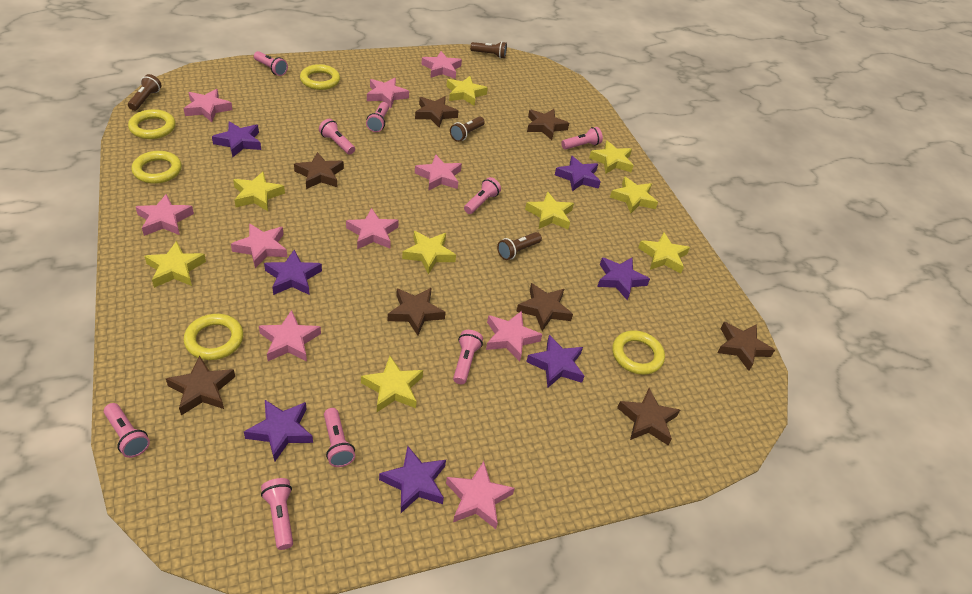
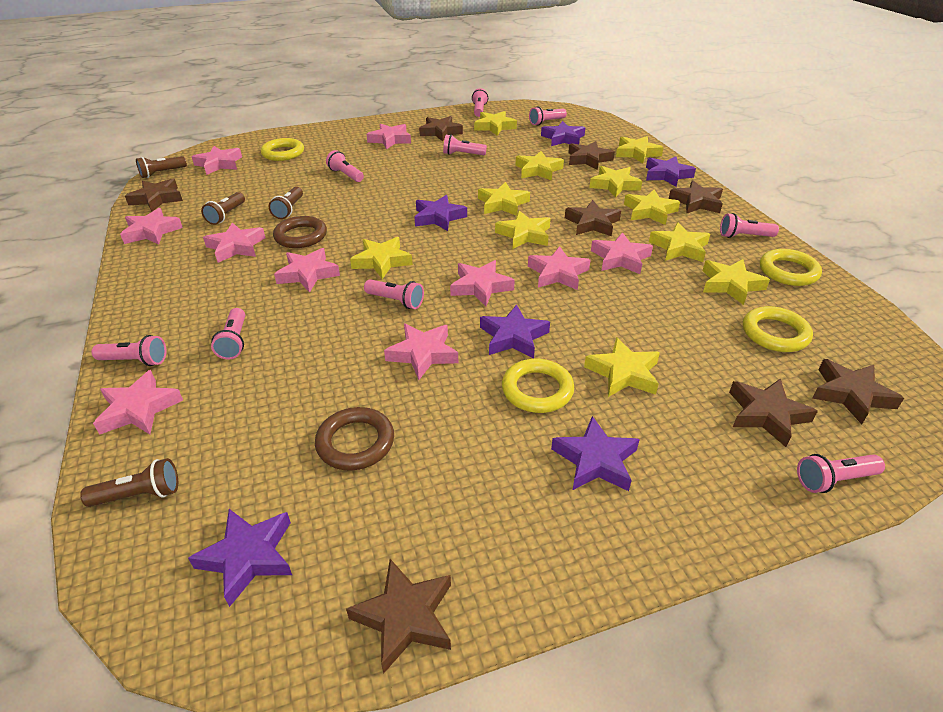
brown ring: none = 0 -> [273,216,327,248] [315,407,394,471] = 2
purple star: [212,121,261,157] [244,400,313,462] [264,250,322,295] [379,446,446,513] [526,335,584,388] [555,156,601,191] [597,258,650,300] = 7 -> [188,509,292,607] [415,195,467,231] [480,305,550,358] [541,121,585,146] [551,416,640,491] [646,156,696,187] = 6
yellow ring: [128,109,176,139] [132,151,182,184] [184,314,243,360] [300,64,340,90] [612,330,665,375] = 5 -> [261,138,304,161] [502,359,574,413] [743,306,813,352] [760,249,822,286] = 4
yellow star: [144,241,206,288] [233,171,285,211] [361,356,423,412] [402,231,456,274] [446,76,488,106] [525,192,574,229] [589,140,634,174] [610,176,658,214] [638,232,690,274] = 9 -> [350,237,413,279] [474,111,517,136] [478,182,530,216] [495,211,551,249] [516,151,564,181] [584,337,660,397] [589,166,642,198] [616,136,664,164] [624,190,680,225] [649,222,710,262] [703,259,770,305] = 11

